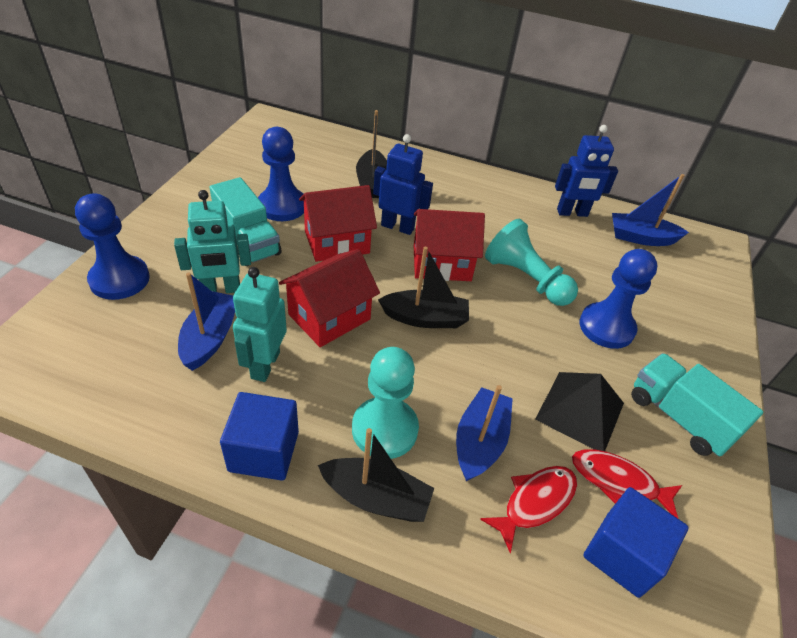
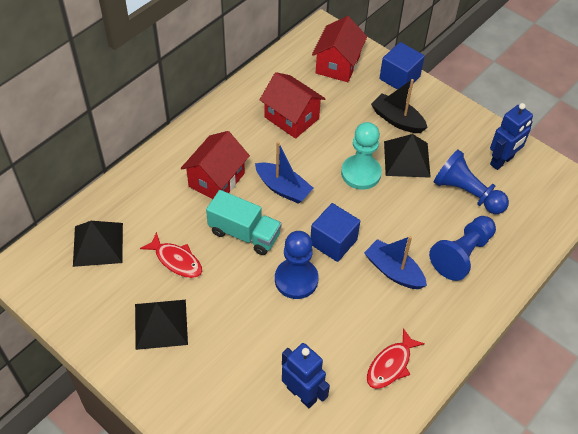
black boat: [318,428,434,522] [356,110,387,198] [378,247,469,328] = 3 -> [371,79,427,133] = 1
black pyramid: [535,372,624,451] = 1 -> [73,221,123,267] [135,300,188,350] [384,134,431,178] = 3
blue boat: [178,272,235,371] [456,385,513,481] [612,174,689,246] = 3 -> [255,142,313,204] [364,236,427,289] = 2
turquoise pawn: [352,347,419,459] [485,219,578,306] = 2 -> [341,122,382,190] = 1
turquoise robot: [174,190,251,293] [233,267,287,382] = 2 -> none = 0
turquoise truck: [209,177,281,266] [631,353,764,457] = 2 -> [206,190,282,255] = 1

